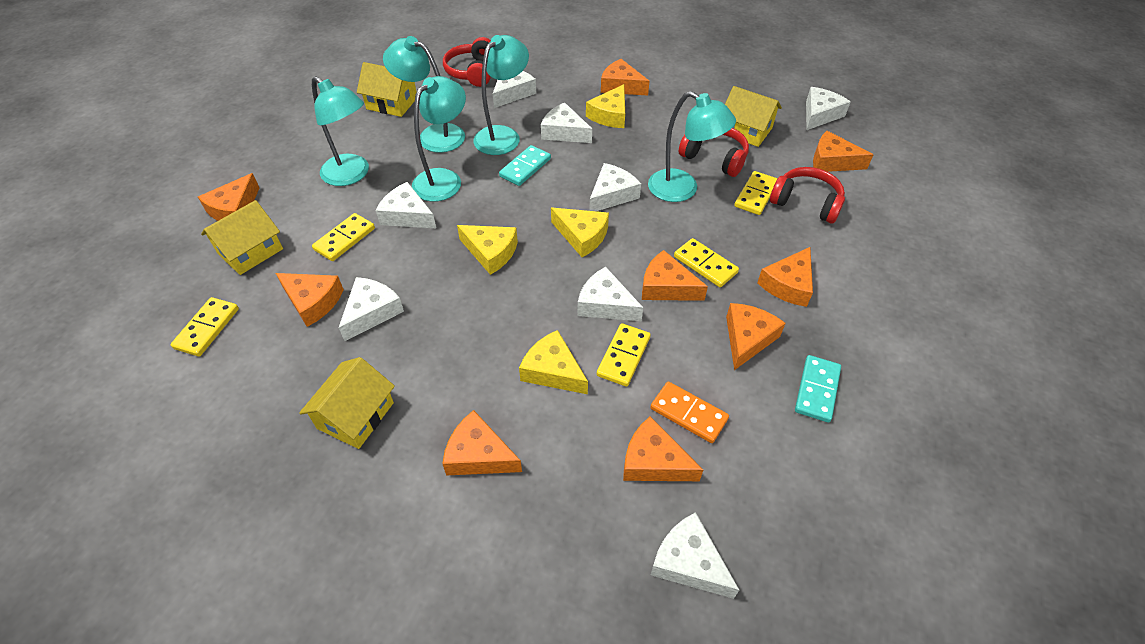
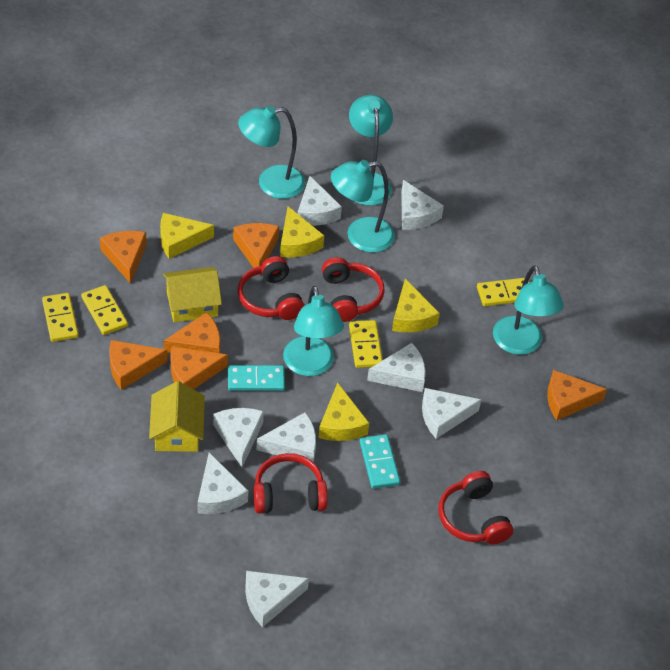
orange cheese: [198,173,259,221] [276,273,344,327] [442,410,522,475] [601,59,650,96] [623,416,703,481] [642,250,708,301] [726,303,786,370] [757,247,813,307] [813,131,874,172] = 9 -> [100,231,147,284] [110,340,167,390] [163,312,220,354] [170,346,228,389] [233,223,279,275] [547,370,607,421] = 6
orange domino: [650,381,729,443] = 1 -> none = 0
red headphones: [443,37,491,87] [679,128,749,177] [770,167,845,223] = 3 -> [238,256,304,320] [254,453,328,513] [322,257,385,322] [438,471,513,544] = 4
yellow domino: [170,297,239,357] [312,213,375,261] [597,323,651,387] [674,238,739,287] [734,171,778,215] = 5 -> [42,293,79,342] [81,285,128,335] [349,320,383,368] [477,278,529,306] = 4
yellow house: [201,200,283,275] [299,357,395,449] [357,62,417,117] [725,86,782,147] = 4 -> [149,381,205,452] [163,267,222,322] = 2

